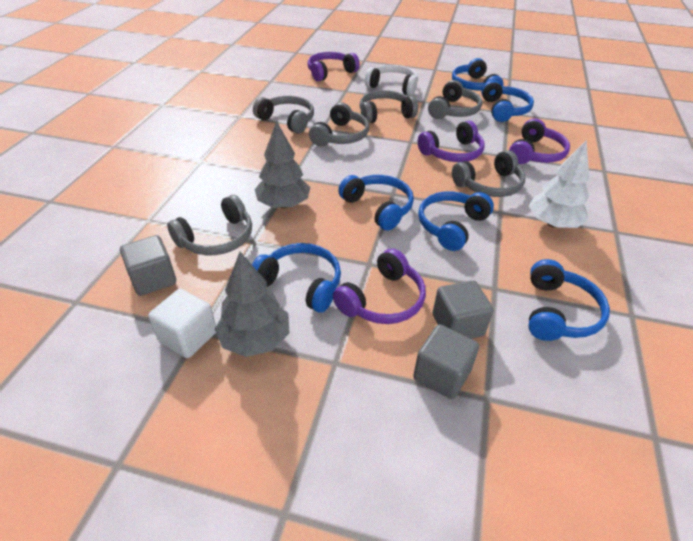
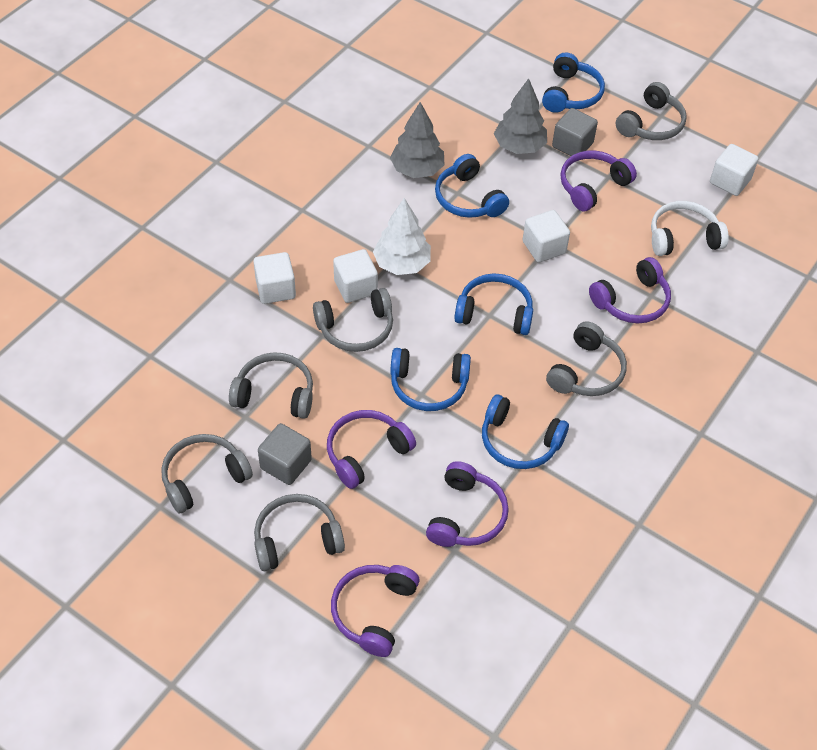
blue headphones: [252,243,341,313] [338,175,414,231] [418,192,494,251] [452,58,503,91] [481,80,534,122] [528,259,610,341] = 6 -> [390,348,471,411] [435,154,509,218] [454,273,533,335] [482,395,569,469] [542,52,605,113] = 5
grey cube: [120,235,176,296] [413,324,479,399] [433,280,493,339] = 3 -> [258,423,312,485] [552,108,598,156] = 2
purple headphones: [307,52,360,81] [333,248,426,324] [418,121,485,162] [509,119,570,164] = 4 -> [327,410,416,489] [331,565,420,657] [426,461,509,547] [561,151,637,211] [589,257,671,323] = 5
white cube: [148,289,216,358] = 1 -> [253,252,296,304] [333,249,378,303] [523,210,570,263] [710,144,759,196] = 4

